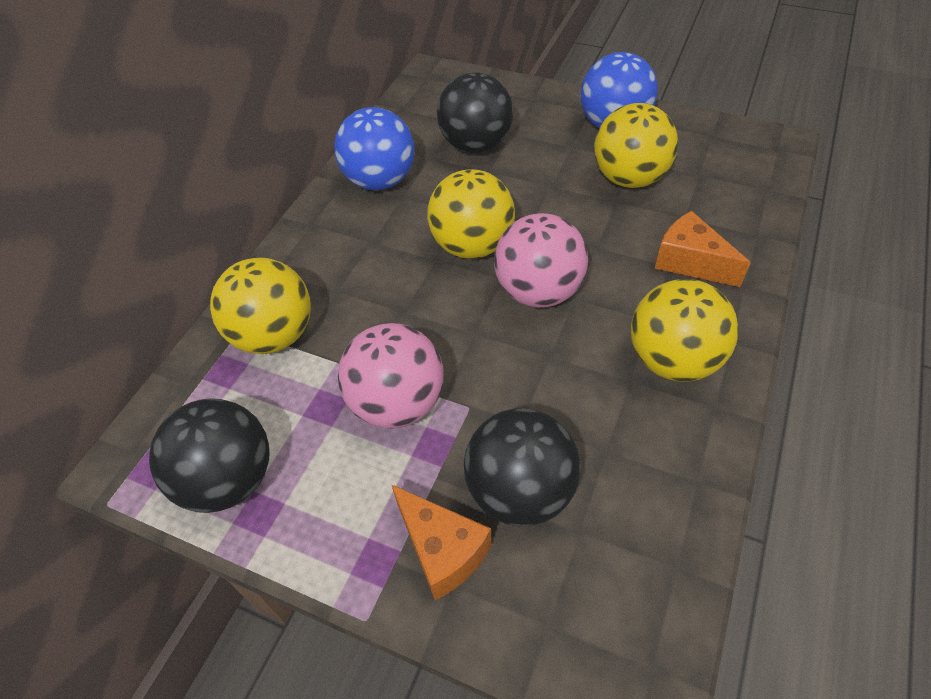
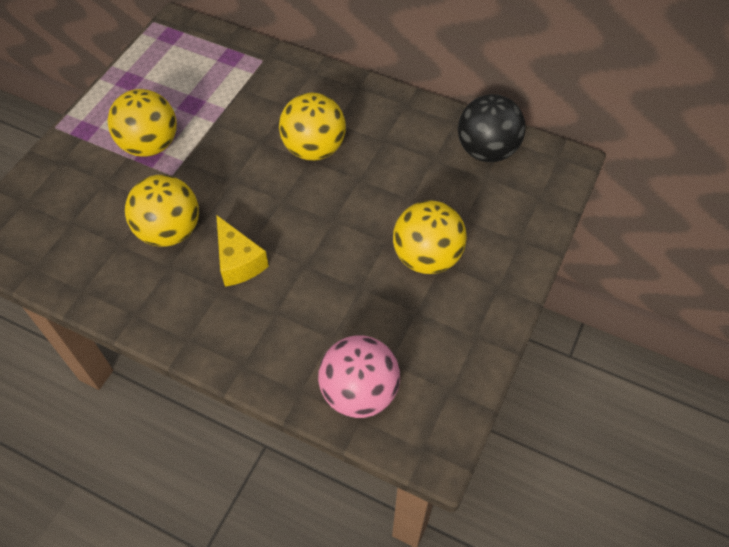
black ball: [149,398,270,513] [437,73,513,153] [464,408,581,526] = 3 -> [458,94,526,162] = 1
blue ball: [334,107,415,190] [581,52,658,128] = 2 -> none = 0
orange cheese: [391,484,492,600] [654,211,751,287] = 2 -> none = 0
pink ball: [338,323,444,429] [494,213,588,308] = 2 -> [318,335,400,418] = 1
yellow cheese: none = 0 -> [216,215,269,287] = 1

